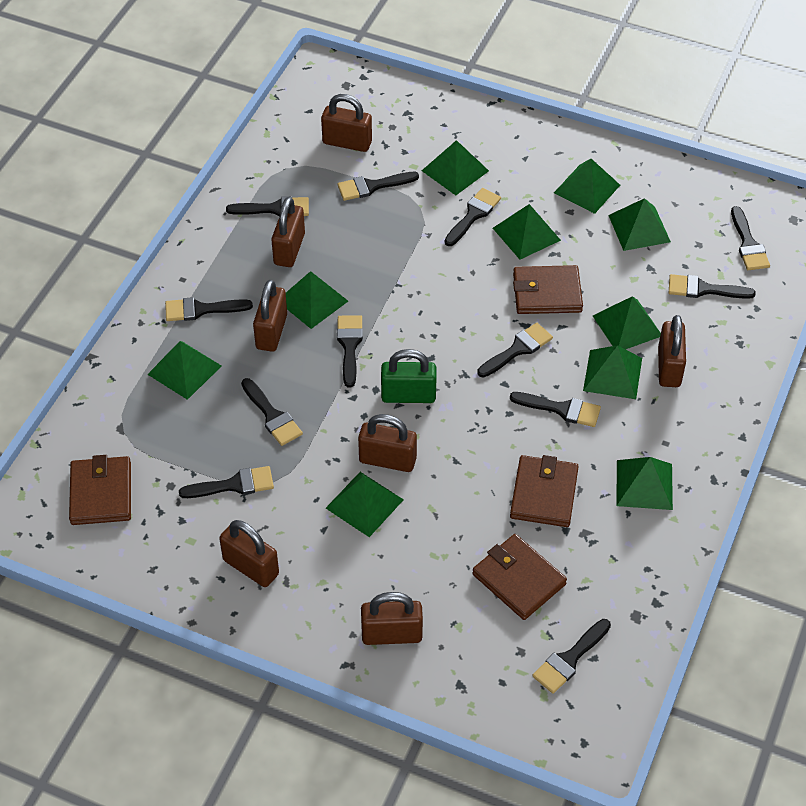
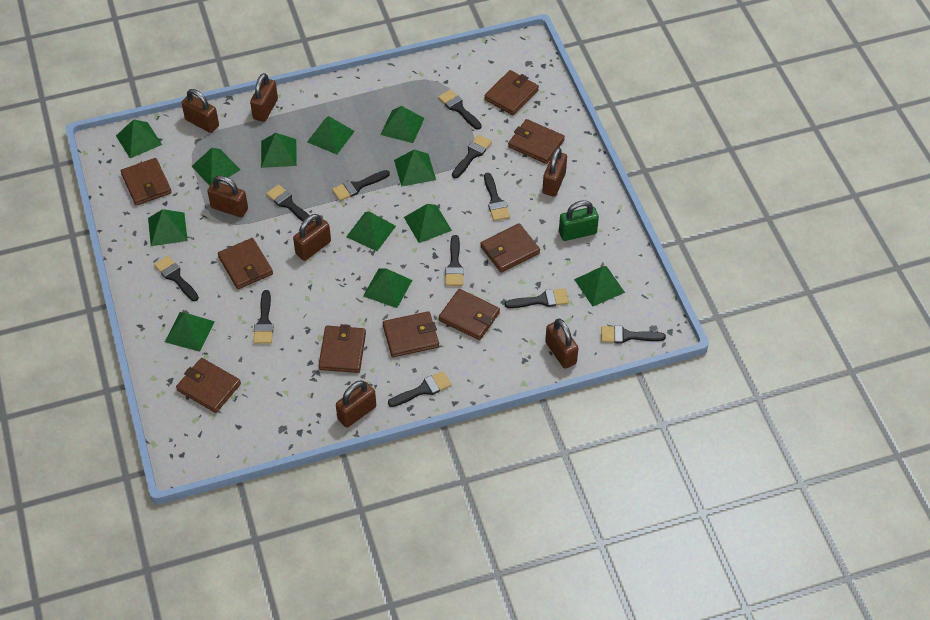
black brush: [165,297,253,321] [179,466,274,498] [226,196,309,217] [241,378,303,446] [337,172,419,201] [337,315,363,387] [445,188,501,246] [477,323,553,378] [510,392,601,427] [532,619,611,694] [669,274,756,299] [731,206,770,270] = 12 -> [154,256,199,301] [253,290,273,344] [266,184,313,225] [332,170,390,201] [388,371,452,407] [438,89,482,130] [445,235,464,286] [452,135,492,178] [484,173,510,221] [505,288,569,308] [601,326,666,344] = 11
brown wallet: [69,455,131,525] [472,534,567,620] [510,455,579,527] [513,265,583,314] = 4 -> [121,158,172,206] [176,358,241,413] [218,238,273,289] [318,324,366,373] [383,311,439,357] [439,289,500,340] [480,223,540,273] [484,70,539,115] [508,119,565,164] = 9
green pyramid: [147,341,221,400] [286,271,348,329] [326,472,404,537] [422,140,489,195] [493,204,561,260] [554,159,620,214] [583,345,642,399] [593,296,661,349] [608,198,671,251] [616,457,673,510] = 10 -> [116,119,162,158] [148,209,188,246] [165,312,215,352] [191,148,240,186] [261,133,297,168] [307,116,355,154] [346,211,396,251] [363,268,412,308] [380,106,425,143] [394,150,436,187] [404,204,452,243] [574,266,625,307] = 12

